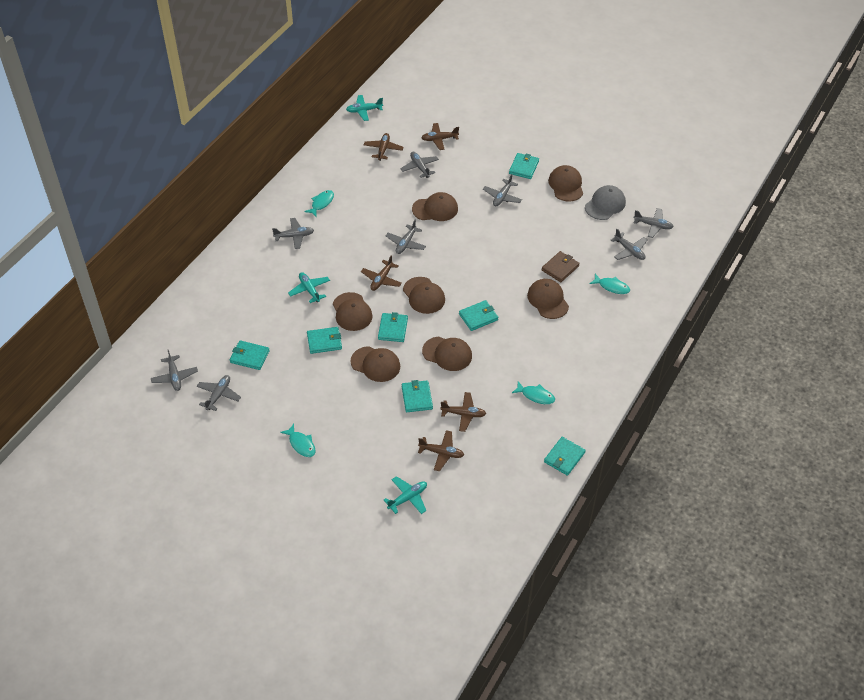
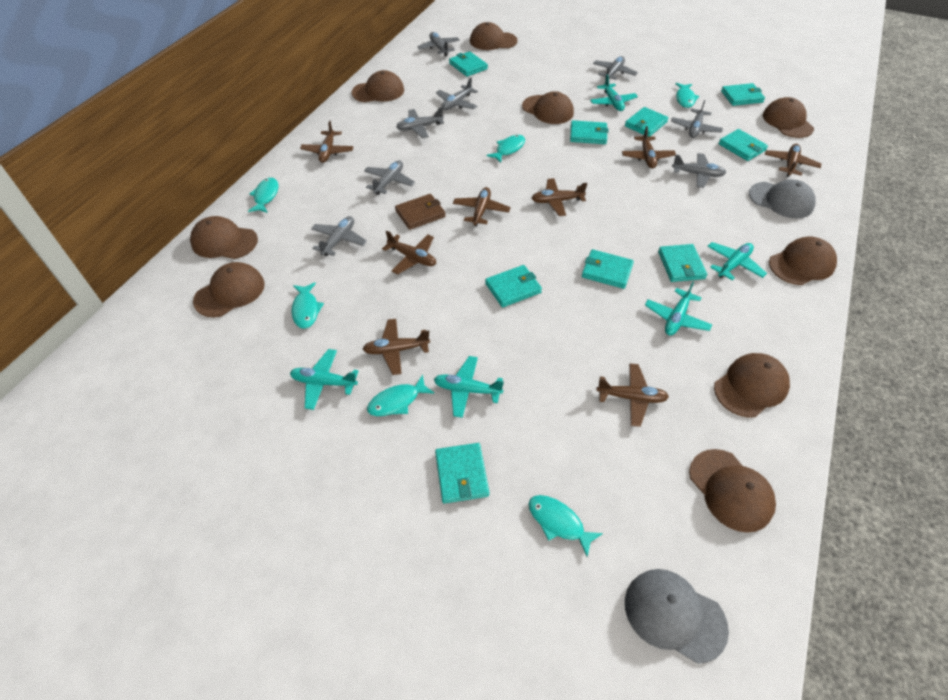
brown cap: [333,292,373,331] [350,346,400,382] [403,277,445,314] [412,192,458,221] [422,336,472,371] [527,279,569,319] [548,165,583,201] = 7 -> [190,216,258,259] [193,262,265,317] [352,70,404,102] [470,22,518,50] [522,91,574,124] [689,449,776,533] [714,353,790,417] [763,97,814,138] [769,236,837,285] = 9
brown plane: [361,255,402,291] [364,133,403,161] [418,430,464,471] [421,123,459,150] [440,392,486,432] = 5 -> [300,121,354,163] [363,319,430,375] [382,230,436,274] [453,187,511,226] [532,178,587,216] [596,363,669,427] [622,126,676,169] [765,144,821,177] = 8
grey cap: [585,185,626,220] = 1 -> [625,569,729,664] [749,180,815,219] = 2
turquoise fish: [280,424,316,457] [304,190,334,217] [512,381,555,404] [590,274,630,294] = 4 -> [248,178,278,213] [292,282,324,329] [367,375,435,416] [486,135,525,163] [528,495,603,557] [676,83,699,108] = 6
turquoise plane: [288,272,330,303] [346,95,383,121] [384,476,427,514] = 3 -> [290,349,358,410] [434,356,504,418] [590,75,638,111] [645,282,712,336] [707,242,767,280] = 5
turquoise wallet: [230,340,270,370] [307,327,342,354] [378,312,408,342] [402,380,433,412] [459,300,498,331] [509,153,539,179] [544,437,586,476] = 7 -> [435,443,489,503] [449,51,488,77] [485,265,542,307] [570,120,609,144] [582,249,634,289] [625,107,668,137] [658,244,707,282] [719,129,768,161] [721,83,765,106] = 9

